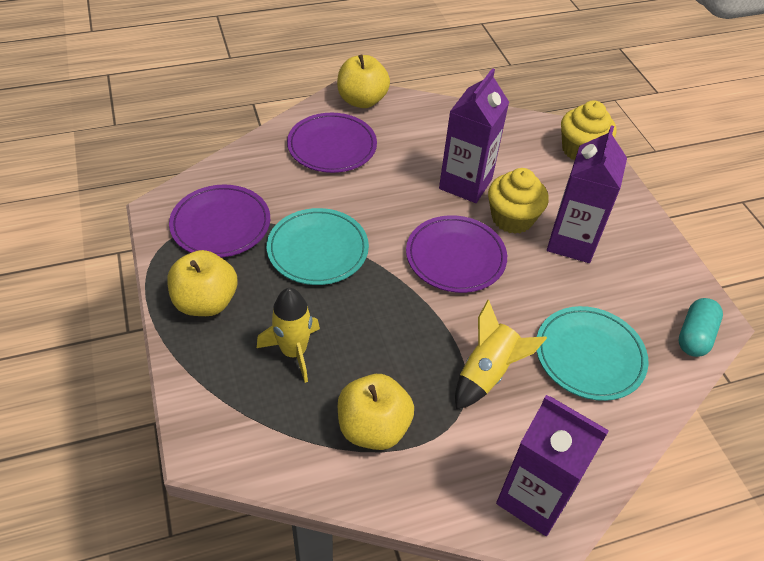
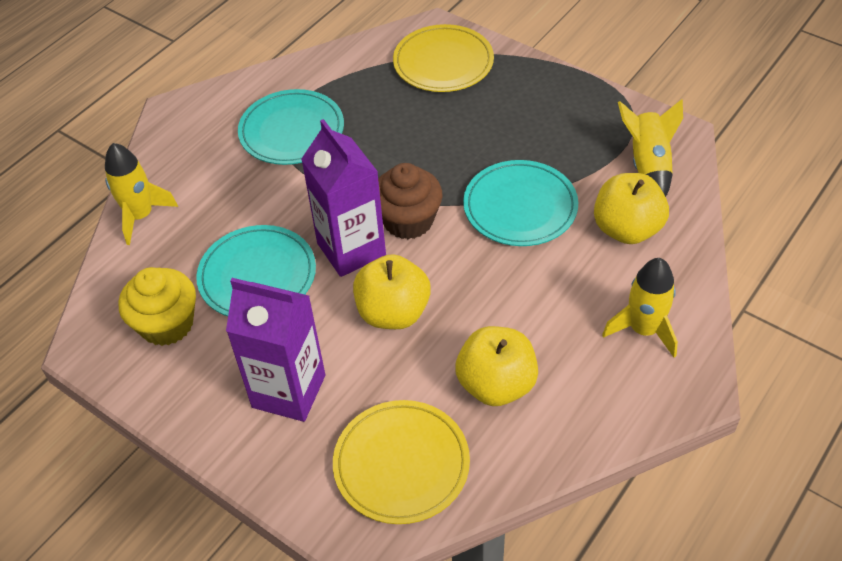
brown cupcake: none = 0 -> [378,163,443,239] = 1
purple carton: [439,68,509,203] [496,395,609,536] [547,125,627,263] = 3 -> [226,278,325,422] [301,119,386,277] = 2
purple plate: [169,185,270,257] [287,113,377,173] [406,215,507,293] = 3 -> none = 0
turquoise capsule: [679,298,723,357] = 1 -> none = 0
turquoise plate: [267,208,369,285] [536,306,649,401] = 2 -> [196,225,316,316] [238,89,344,165] [463,160,578,246] = 3
yellow cupcake: [488,168,549,234] [561,101,616,160] = 2 -> [119,267,196,346] = 1
yellow plate: none = 0 -> [333,400,470,524] [393,24,494,92] = 2
yellow rocket: [257,288,320,383] [455,300,547,409] = 2 -> [105,143,178,245] [602,258,678,357] [618,99,683,197] = 3

